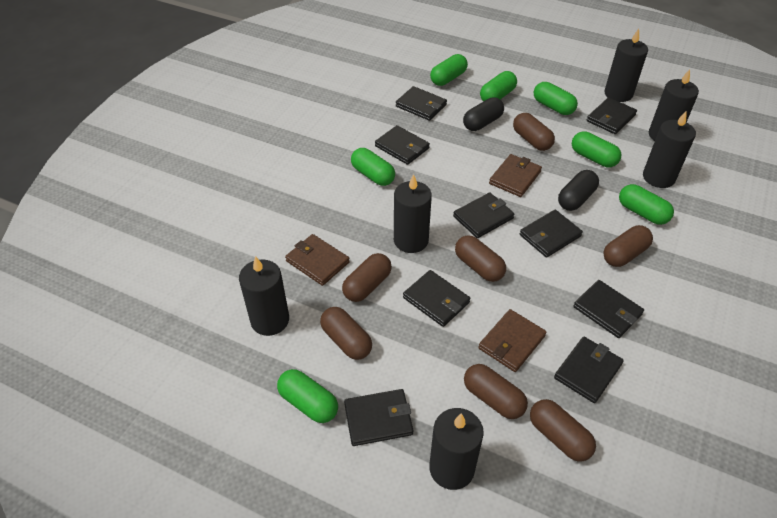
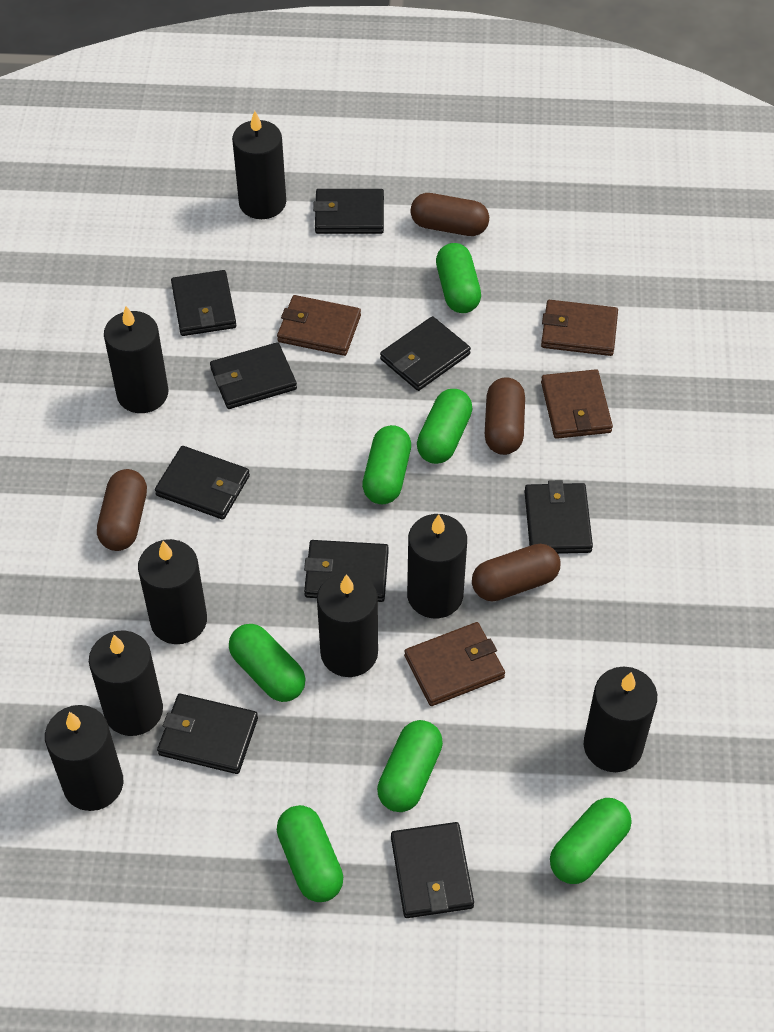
black candle: [239,256,289,336] [394,174,432,253] [429,408,484,490] [604,29,648,102] [643,111,696,188] [649,69,699,141] = 6 -> [45,705,123,811] [89,631,163,736] [104,306,168,413] [138,539,207,644] [232,111,286,219] [317,572,378,677] [407,514,467,618] [584,667,657,772] = 8
black capsule: [463,97,504,131] [558,170,599,211] = 2 -> none = 0
brown capsule: [320,307,372,360] [342,253,392,302] [455,235,506,282] [464,364,528,419] [513,113,555,151] [530,399,596,461] [603,225,653,267] = 7 -> [97,469,147,551] [410,193,489,236] [472,544,560,601] [485,377,525,455] = 4
brown wallet: [285,234,350,286] [478,309,546,372] [489,154,542,197] = 3 -> [277,295,361,356] [404,622,505,706] [541,300,618,356] [541,369,613,439] = 4

